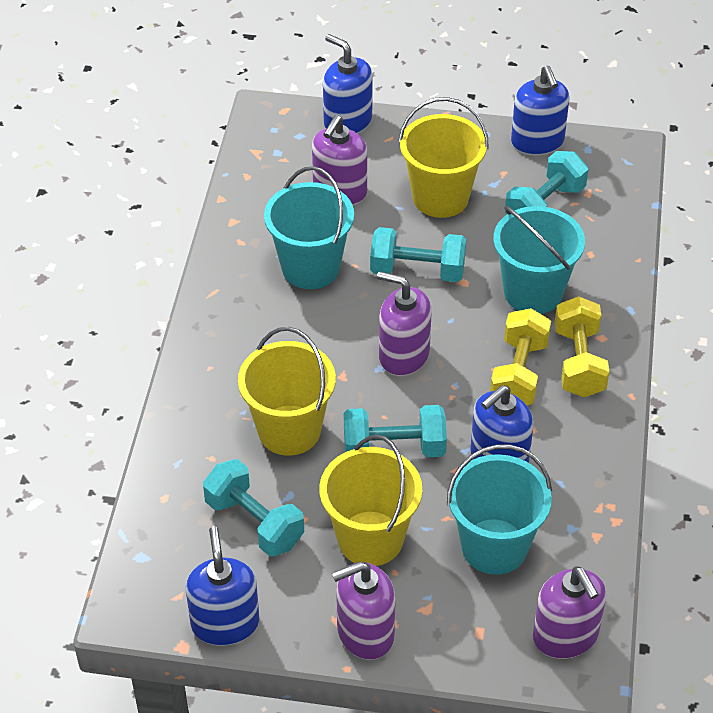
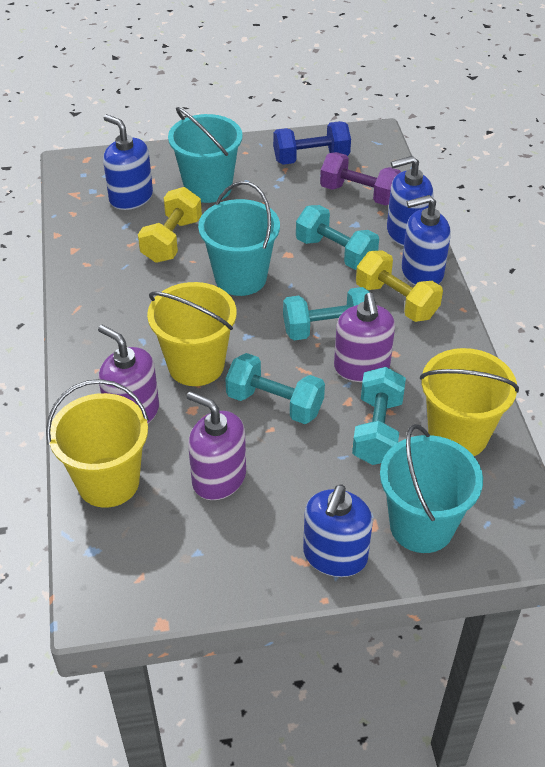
blue dumbbell: none = 0 -> [273,121,351,165] = 1
purple dumbbell: none = 0 -> [320,152,401,205] = 1
purple soap dispenser: [312,115,367,205] [332,561,396,660] [377,271,432,376] [533,566,606,659] = 4 -> [98,325,159,424] [187,391,246,500] [334,293,395,382] = 3

